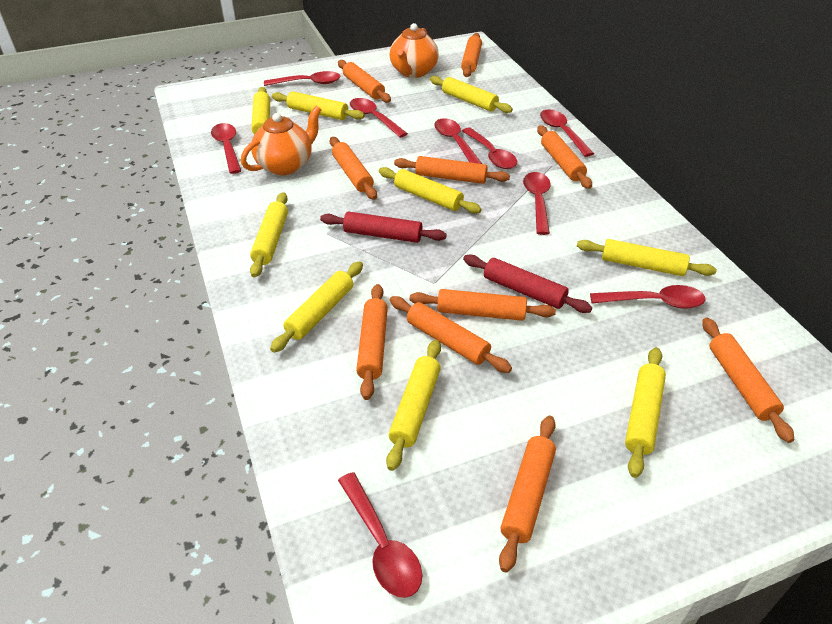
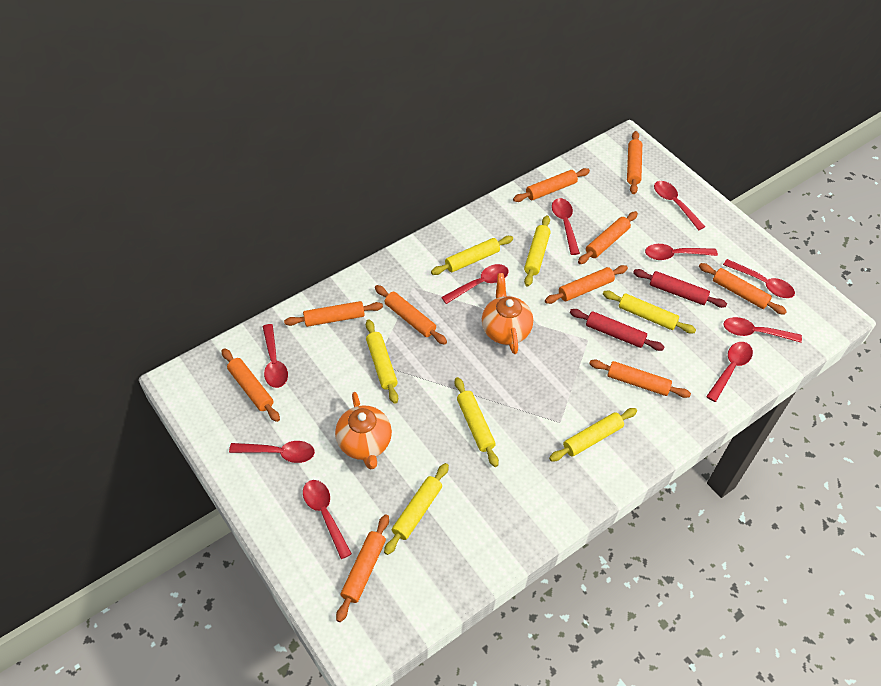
red spoon: [211,123,241,174] [264,71,341,86] [338,472,422,598] [350,98,408,138] [434,118,482,164] [462,128,517,169] [523,172,551,235] [540,109,594,157] [590,285,705,309] = 9 -> [229,441,315,463] [263,324,288,388] [303,480,352,559] [441,264,508,304] [552,198,580,255] [645,244,718,260] [654,181,705,230] [706,342,753,402] [723,259,795,298] [723,317,802,343] = 10
yellow rolling pin: [250,192,288,278] [251,87,270,135] [270,261,363,353] [272,91,365,120] [379,167,482,214] [386,340,441,471] [430,76,513,113] [577,239,717,276] [625,347,666,478] = 9 -> [366,320,398,404] [384,463,449,555] [431,236,513,275] [454,377,499,467] [524,215,551,287] [549,408,637,462] [603,291,696,333] = 7

